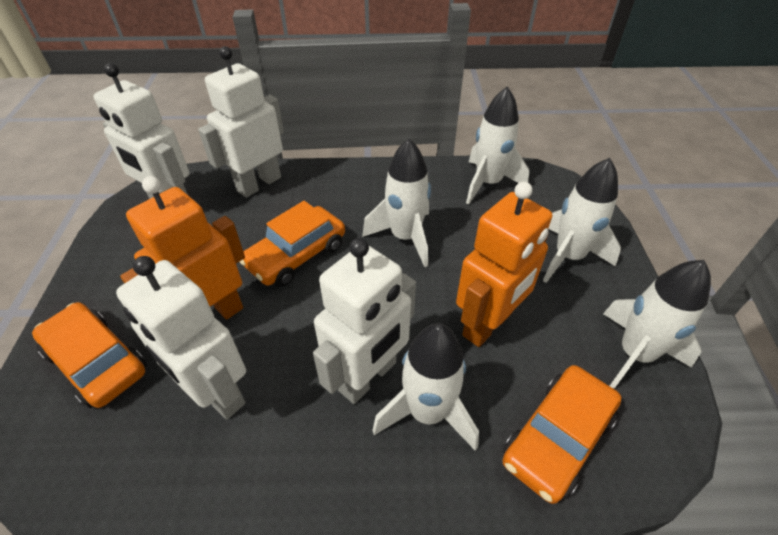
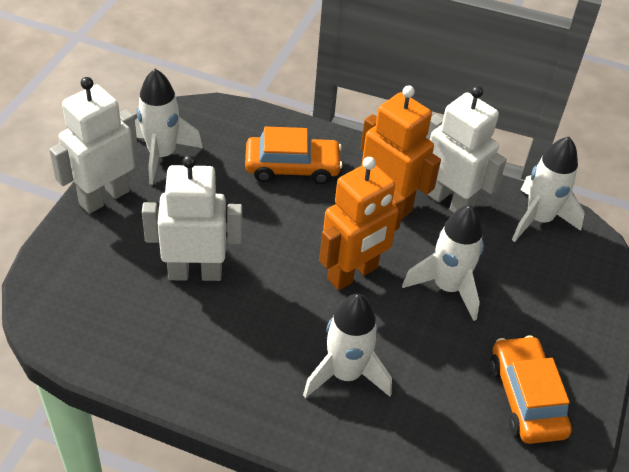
orange car: [32,302,146,408] [240,201,345,287] [503,365,622,504] = 3 -> [245,126,343,184] [490,335,572,444] = 2
white robot: [93,63,190,199] [116,256,246,419] [198,46,284,198] [313,238,416,404] = 4 -> [49,77,138,214] [142,155,242,281] [425,86,507,213] = 3
white rocket: [362,139,431,267] [372,323,479,451] [466,87,529,204] [543,158,621,283] [603,260,711,389] = 5 -> [135,69,203,185] [303,294,392,398] [402,205,484,321] [512,137,585,242] = 4

